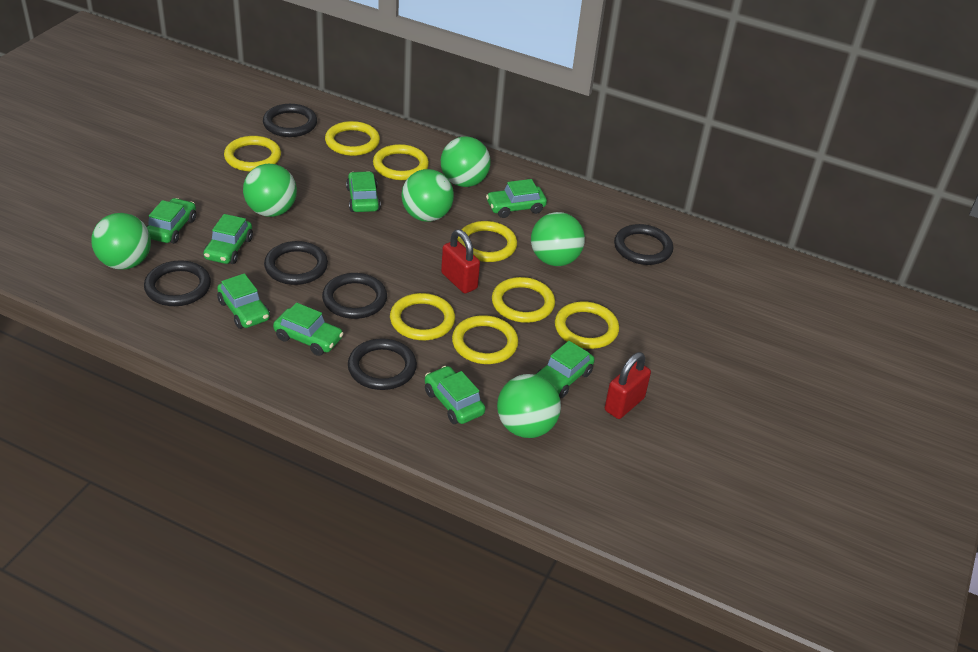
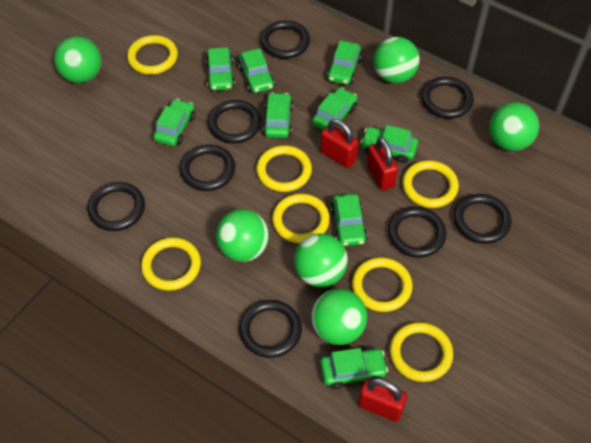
black ring: [144,260,211,306] [263,104,317,137] [264,241,328,285] [322,273,387,319] [348,338,417,390] [614,224,673,265] = 6 -> [87,182,145,231] [180,144,235,191] [208,100,261,143] [239,300,302,358] [260,20,310,59] [388,207,446,258] [421,77,474,119] [453,194,512,244] = 8
green car: [147,198,196,244] [203,214,253,264] [217,273,270,329] [273,303,344,356] [346,171,381,212] [425,366,485,424] [486,179,547,218] [536,341,595,398] = 8 -> [153,99,195,146] [206,47,235,91] [238,48,275,93] [263,92,293,138] [312,88,357,130] [320,348,388,389] [327,40,362,85] [331,194,367,246] [361,125,418,163] = 9
red padlock: [441,229,480,293] [605,352,651,419] = 2 -> [320,119,359,168] [358,378,407,422] [367,137,398,191] = 3
yellow ring: [224,136,281,172] [325,121,380,156] [373,144,429,180] [390,293,455,340] [452,315,518,364] [457,221,517,262] [492,277,555,323] [555,301,619,349] = 8 -> [127,35,178,75] [141,237,201,291] [256,145,312,192] [272,194,330,244] [352,257,413,312] [390,322,453,382] [402,160,459,208] = 7

